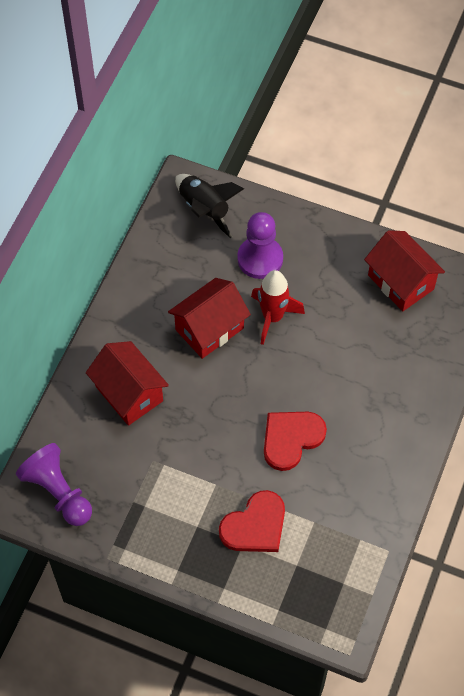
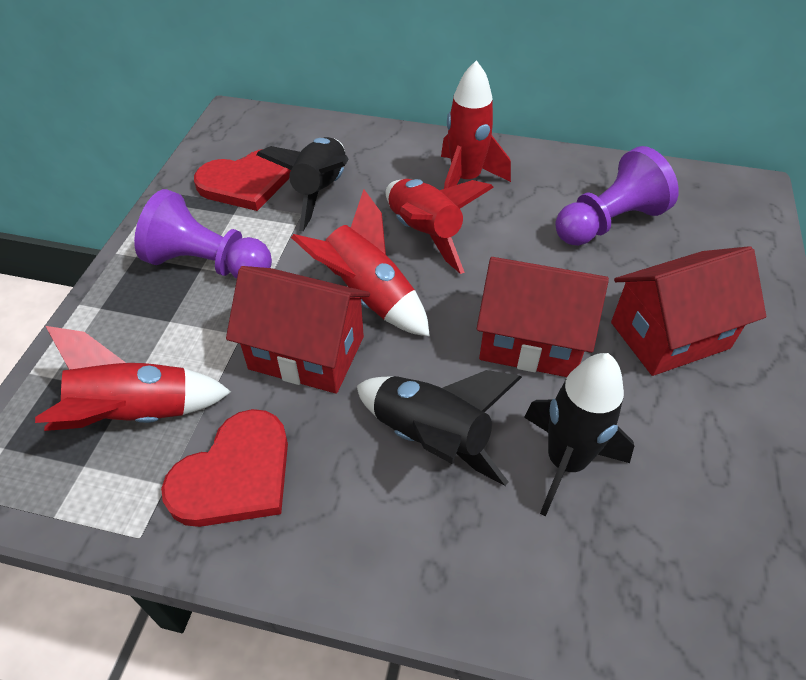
black rocket: [175,174,244,238] = 1 -> [256,137,349,231] [357,370,522,486] [524,353,634,516] = 3
red rocket: [251,270,305,345] = 1 -> [35,326,231,431] [291,189,430,337] [386,179,494,274] [441,60,511,189] = 4

